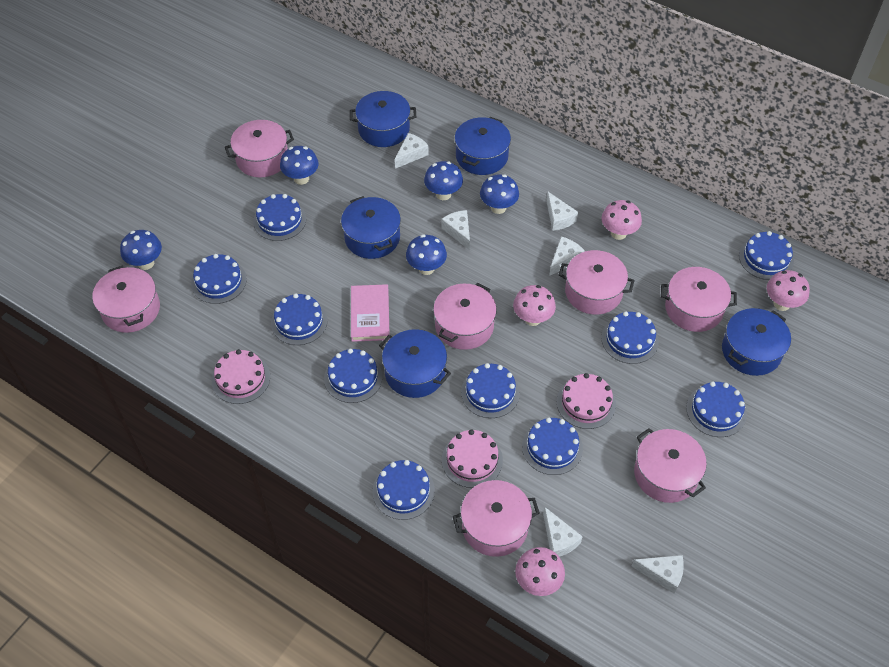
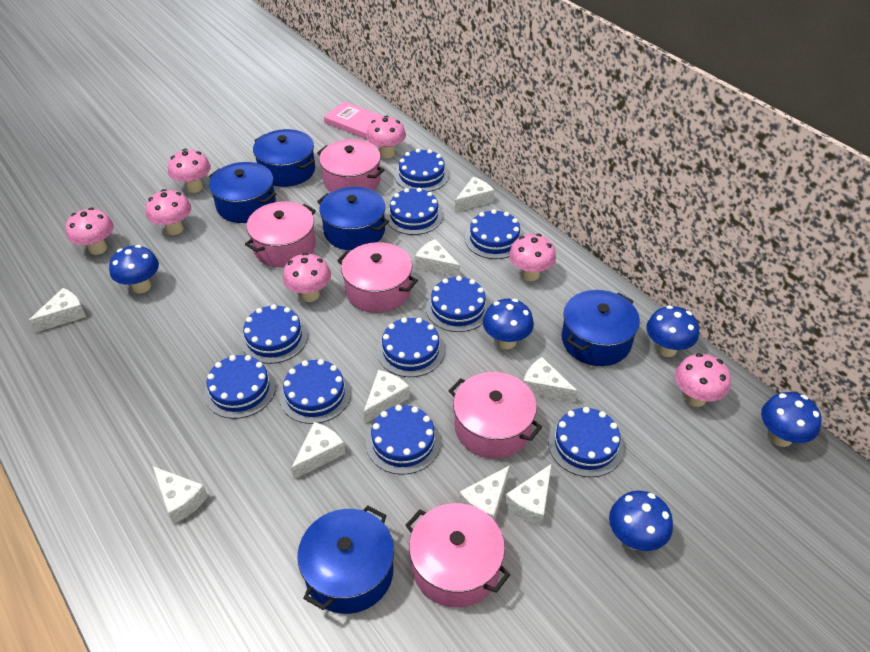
pink cake: [212,349,270,404] [442,429,503,488] [557,373,616,429] = 3 -> none = 0
pink mushroom: [513,285,556,326] [515,547,565,596] [602,200,642,240] [767,270,810,311] = 4 -> [66,208,114,255] [146,189,191,235] [168,149,211,193] [283,253,331,302] [366,115,406,158] [509,234,556,281] [675,353,731,407] = 7
pink pot: [92,266,160,333] [225,120,294,177] [433,283,497,350] [452,480,540,557] [559,250,635,315] [634,428,707,503] [661,267,737,332] = 7 -> [245,202,316,267] [317,139,384,192] [337,242,418,313] [405,503,510,608] [449,372,542,459] = 5
white cheese: [395,133,429,169] [441,210,470,250] [543,507,583,557] [546,191,578,231] [549,236,585,276] [631,555,684,594] = 6 -> [29,288,86,333] [153,466,208,524] [291,422,345,479] [364,370,410,424] [415,239,460,277] [455,177,494,212] [459,465,510,521] [505,464,552,526] [523,357,577,403] = 9

